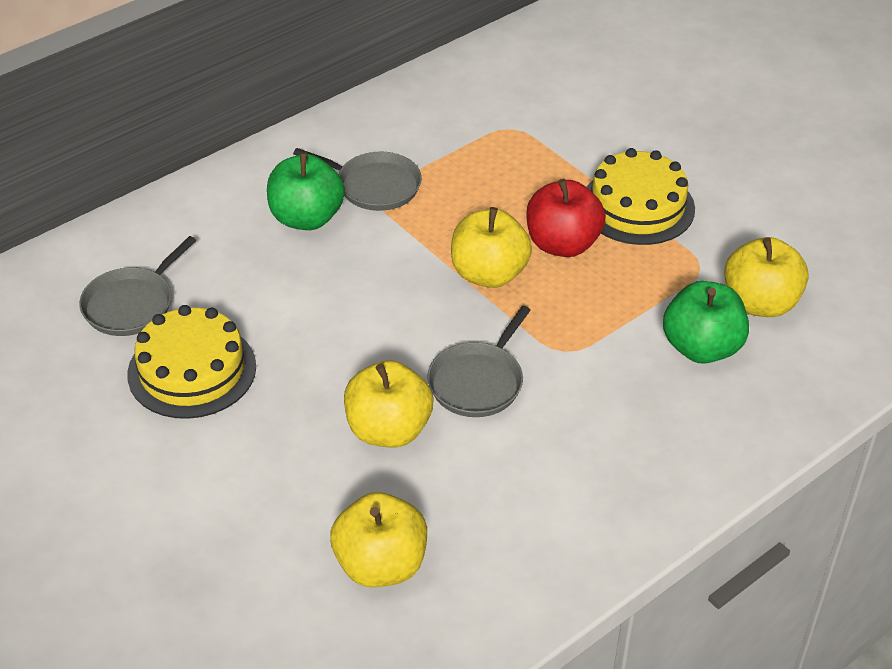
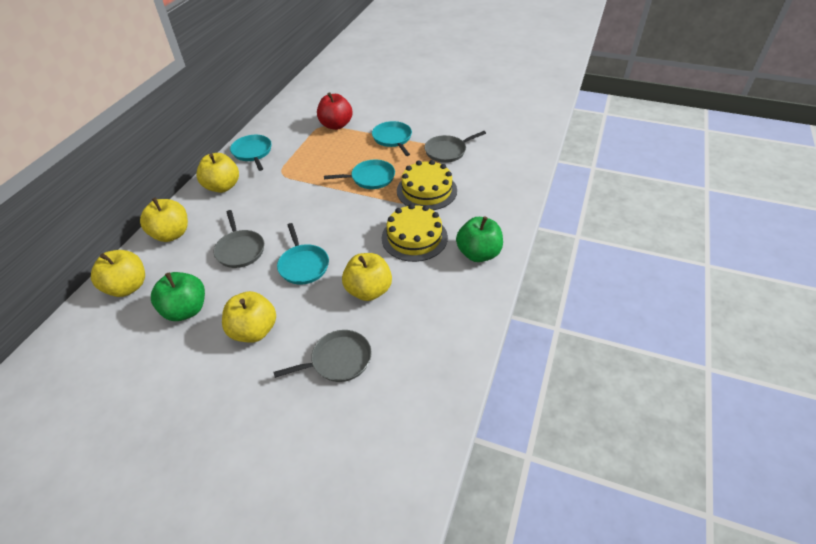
turquoise pan: none = 0 -> [230,135,272,171] [277,223,329,285] [324,160,395,189] [372,121,412,156] = 4
yellow apple: [330,492,427,587] [344,360,433,447] [451,207,532,288] [724,237,809,317] = 4 -> [91,250,145,297] [140,198,188,242] [196,153,239,193] [222,291,276,343] [342,253,392,301] = 5

